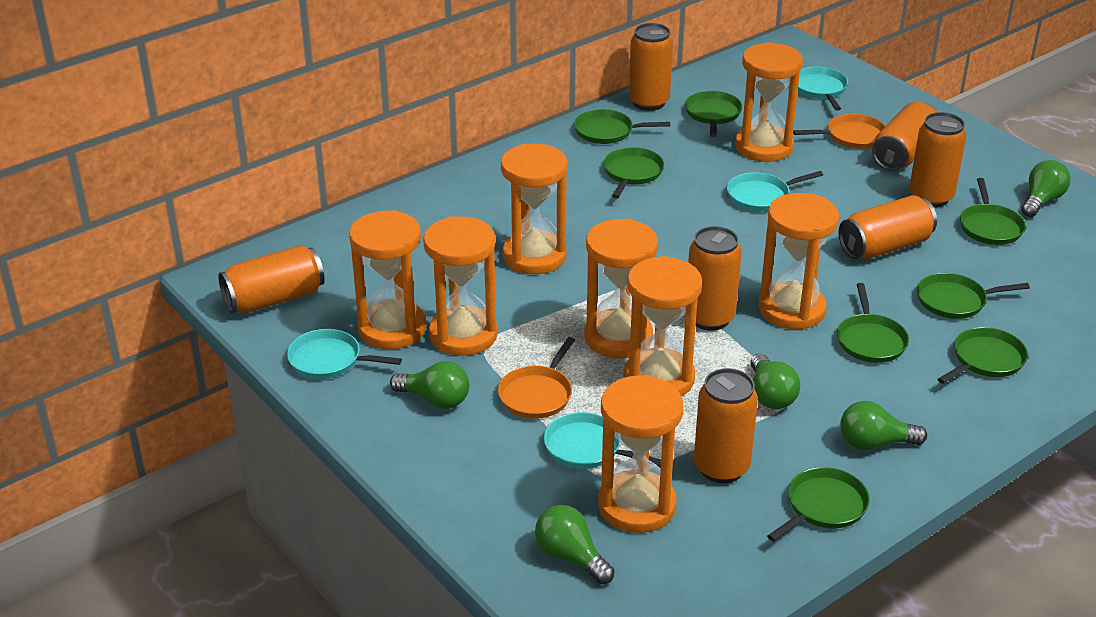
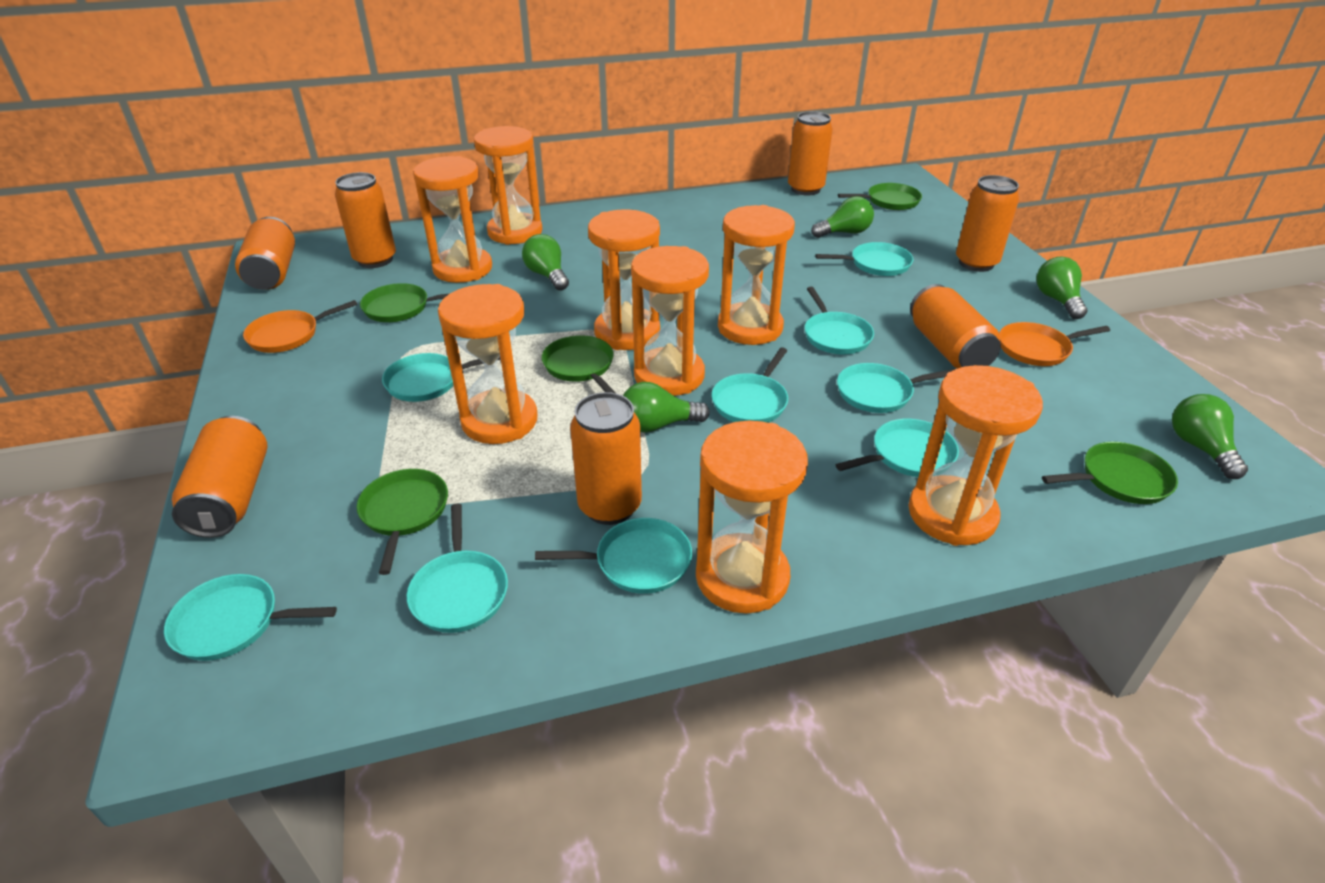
green pan: [574,109,670,144] [604,147,664,198] [685,91,743,137] [767,467,870,541] [837,283,909,363] [917,273,1030,319] [938,327,1028,384] [960,178,1026,245] = 8 -> [357,469,448,575] [360,283,449,322] [542,335,616,393] [838,183,922,210] [1042,442,1178,504] = 5
turquoise pan: [287,329,402,379] [544,412,661,469] [727,171,823,211] [798,66,848,111] = 4 -> [164,574,337,661] [382,353,501,402] [406,504,508,633] [535,518,692,594] [712,347,788,423] [805,287,874,354] [815,242,914,276] [836,419,959,477] [837,363,955,413] = 9

